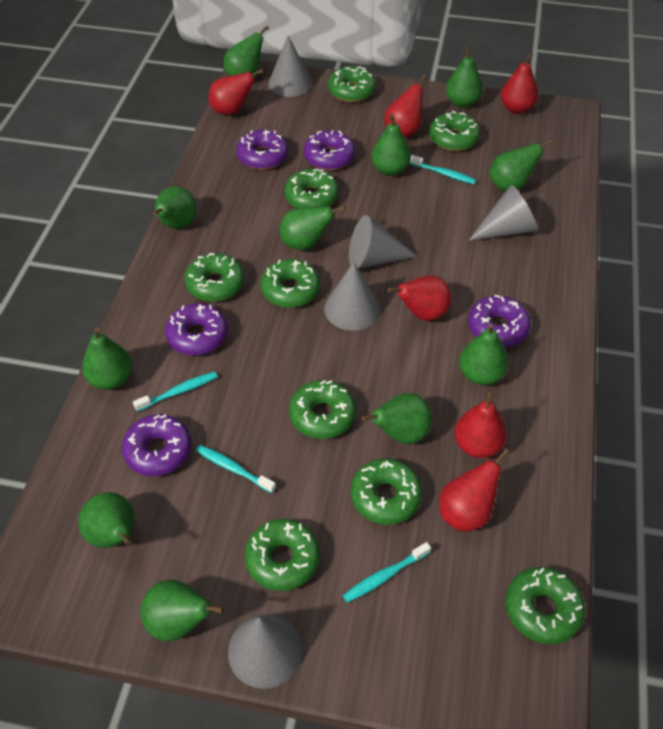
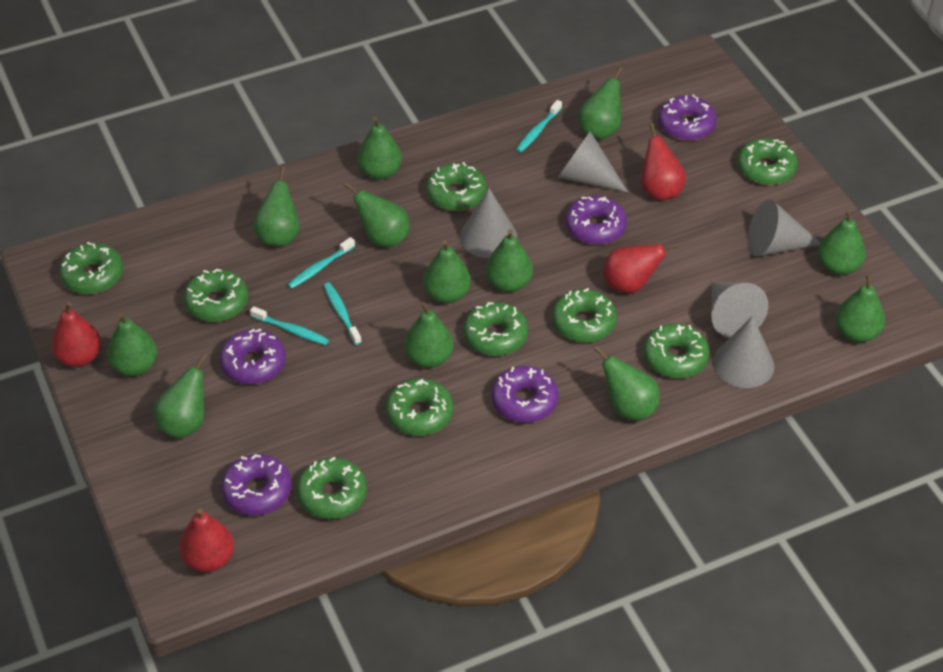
green pear: [78,492,135,548] [82,327,132,390] [140,580,224,641] [153,186,197,229] [224,26,269,76] [280,206,345,250] [362,393,432,444] [372,114,411,176] [446,46,483,108] [459,323,509,385] [490,139,554,192] = 11 -> [107,313,157,376] [153,354,207,438] [253,167,300,247] [344,182,410,247] [357,117,402,180] [404,302,454,368] [423,240,471,303] [486,229,533,292] [578,67,623,140] [594,346,660,421] [818,209,866,275] [835,274,885,343] = 12
red pear: [209,69,263,115] [385,75,426,138] [388,275,451,321] [439,448,509,532] [455,391,507,458] [501,52,538,114] = 6 -> [51,302,101,367] [179,508,234,572] [603,242,678,293] [641,123,686,200] = 4

